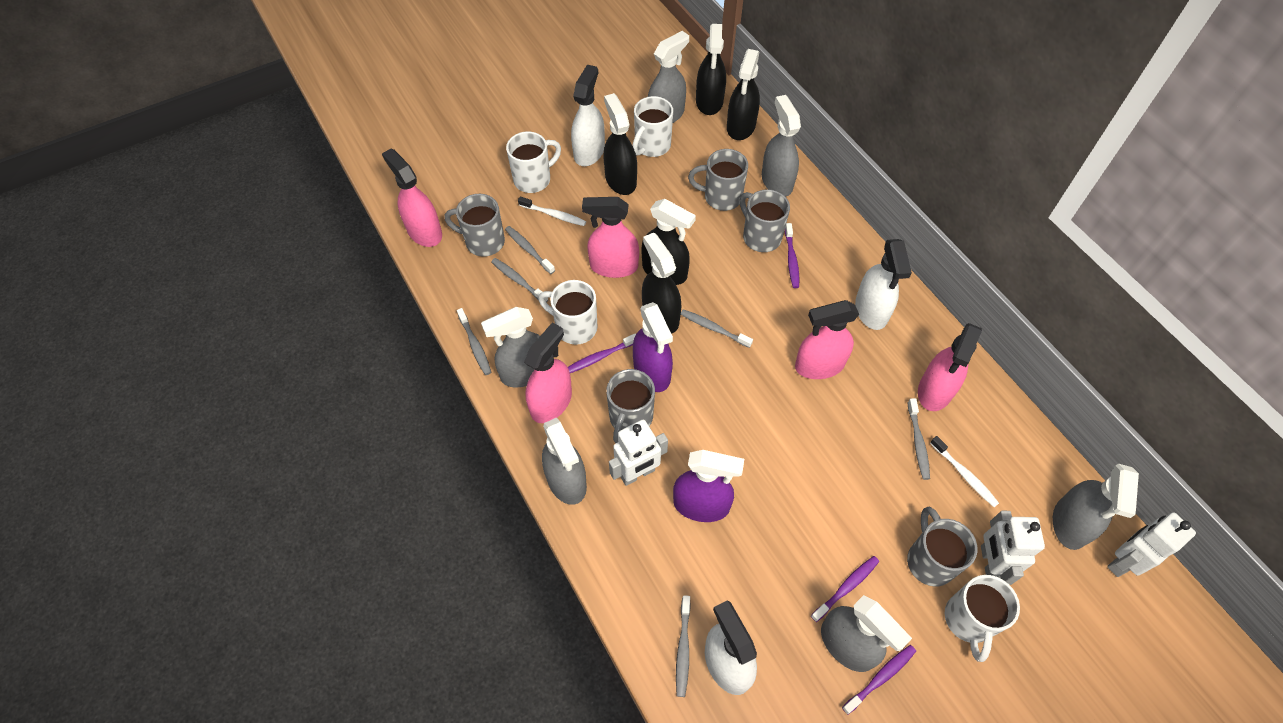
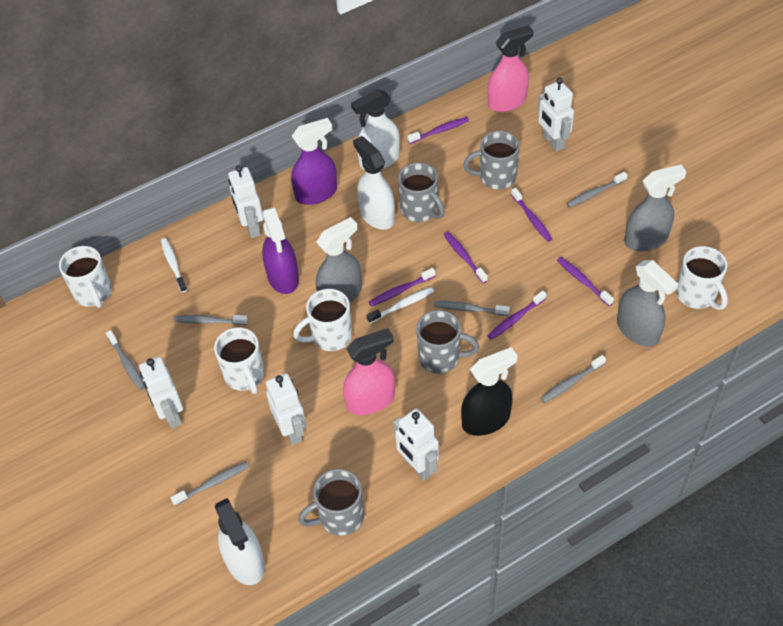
black spray bottle: [603,93,637,195] [642,199,696,285] [642,233,681,334] [696,24,726,115] [727,49,760,140] = 5 -> [461,347,518,436] = 1
grey mug: [444,194,505,257] [606,369,655,443] [688,149,748,211] [740,189,790,252] [907,507,977,587] = 5 -> [298,469,364,536] [398,163,445,222] [416,310,479,374] [463,131,520,190] = 4
grey spray bottle: [481,307,540,387] [542,417,587,505] [648,31,689,123] [762,95,801,197] [821,595,912,672] [1053,464,1139,550] = 6 -> [316,217,362,303] [617,260,678,347] [625,164,686,251] = 3
pink spray bottle: [382,148,442,247] [524,322,572,423] [582,197,639,278] [795,300,859,379] [918,323,982,411] = 5 -> [343,328,395,415] [488,25,534,112] = 2
purple toothbrush: [568,333,636,373] [785,223,799,288] [811,556,879,622] [842,645,916,715] = 4 -> [369,268,435,307] [407,117,469,144] [444,232,488,283] [487,291,547,340] [511,188,552,242] [557,257,614,306] = 6
white robot: [609,420,668,486] [981,511,1045,585] [1107,512,1196,577] = 3 -> [139,357,183,428] [228,165,263,238] [266,373,306,445] [393,409,439,480] [538,78,574,152] = 5

